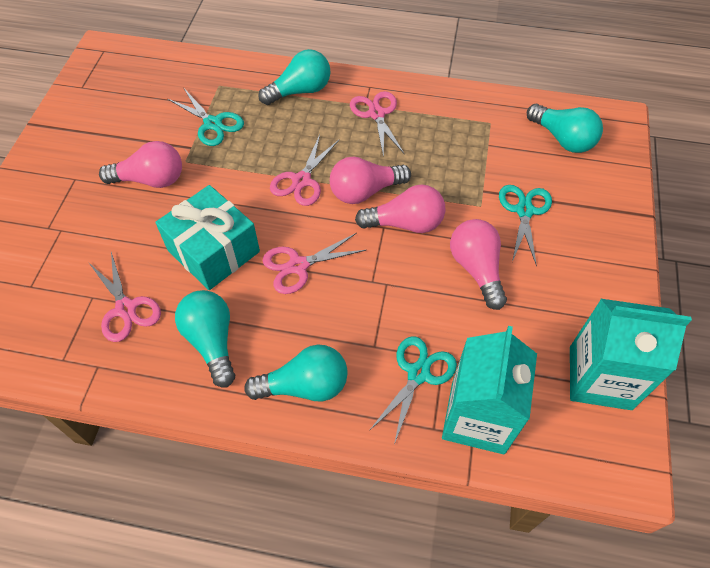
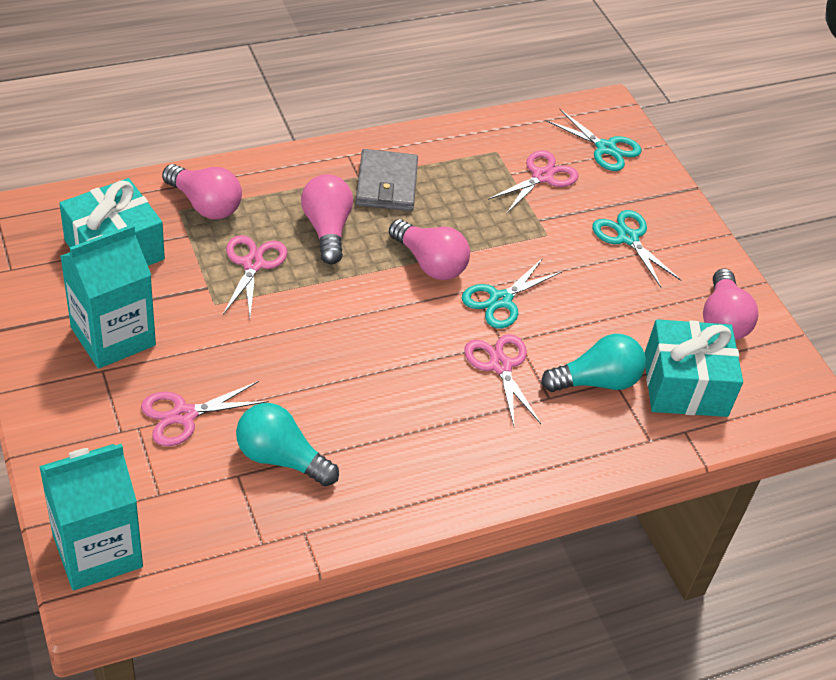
grey wallet: none = 0 -> [356,149,418,211] = 1
turquoise gift: [155,185,260,290] = 1 -> [59,178,165,266] [645,319,743,417] = 2
turquoise light bulb: [175,290,235,387] [244,345,348,401] [258,49,330,105] [527,104,603,153] = 4 -> [236,403,339,486] [541,334,646,392] = 2

